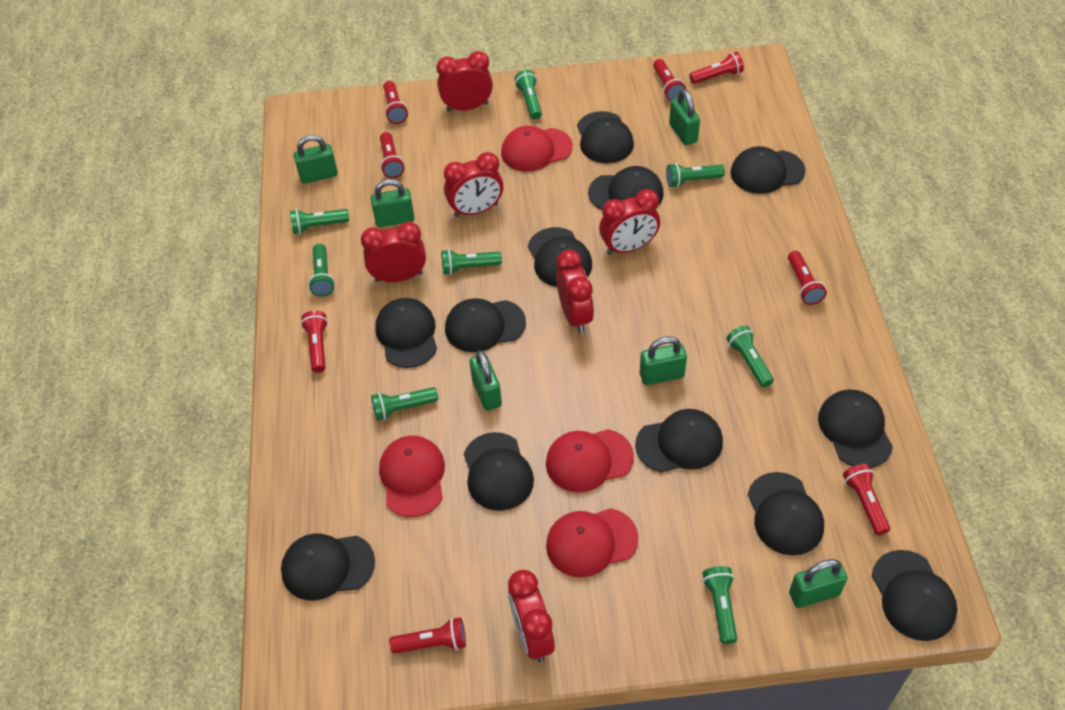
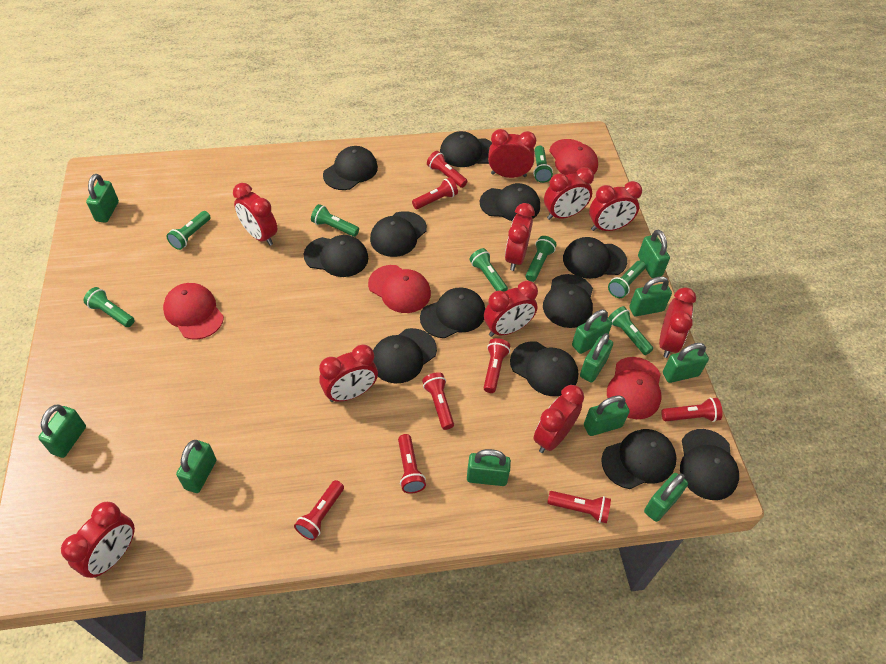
green padlock: [294,135,338,184] [371,179,415,227] [469,350,502,411] [640,336,687,385] [669,89,700,145] [789,559,847,608] = 6 -> [38,405,86,458] [86,174,119,223] [176,440,217,493] [467,449,511,486] [572,310,612,354] [580,333,613,383] [584,395,630,436] [629,276,672,316] [638,230,670,278] [644,473,688,522] [663,343,709,383] = 11
red clock: [361,222,426,282] [437,51,493,112] [444,152,503,217] [508,570,555,662] [556,250,594,333] [599,189,660,255] = 6 -> [61,502,135,578] [233,183,277,246] [319,344,378,402] [484,280,538,337] [488,129,536,178] [505,203,535,271] [534,385,584,453] [544,167,594,220] [589,181,642,231] [659,287,696,358] = 10

